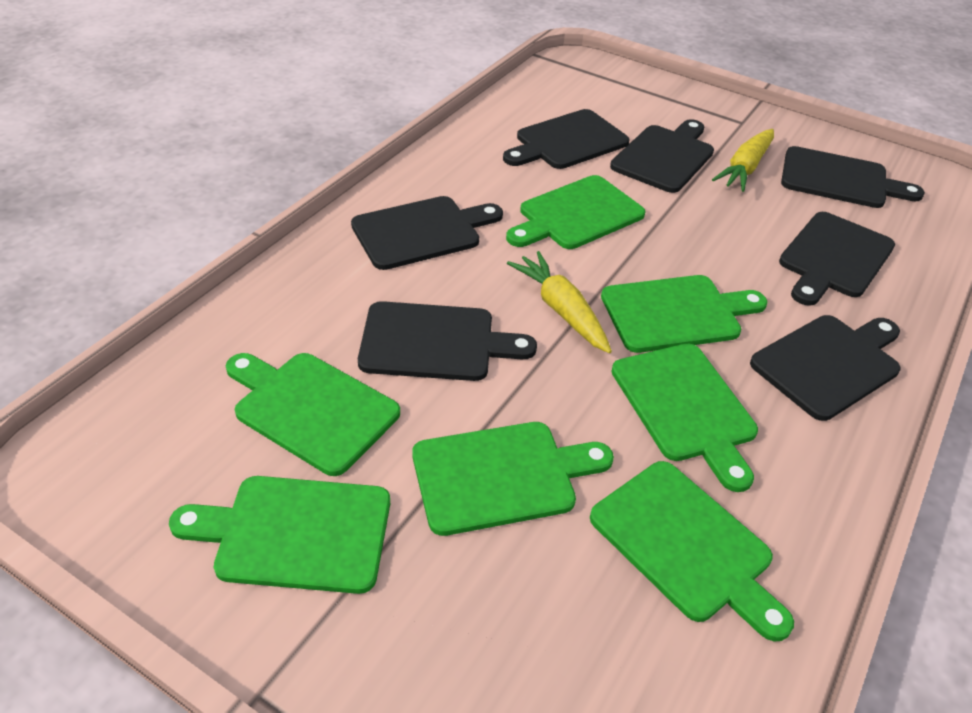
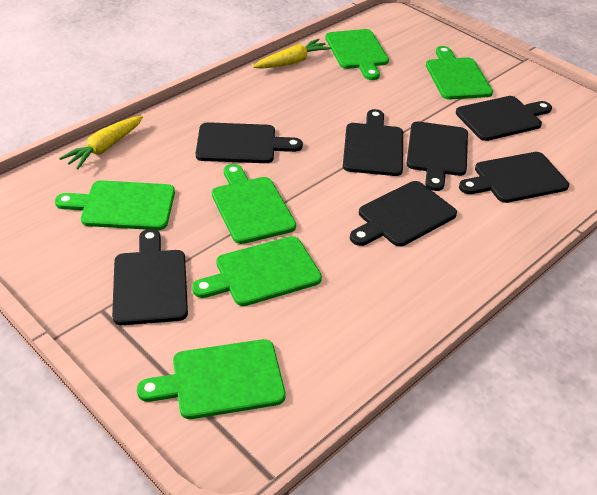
green cutting board: [169,476,390,594] [226,353,400,476] [412,422,614,536] [506,175,646,249] [590,461,794,642] [601,275,768,353] [611,344,758,492] = 7 -> [55,180,175,230] [137,339,285,419] [192,236,322,306] [212,164,296,244] [325,29,389,80] [426,46,493,99] = 6

